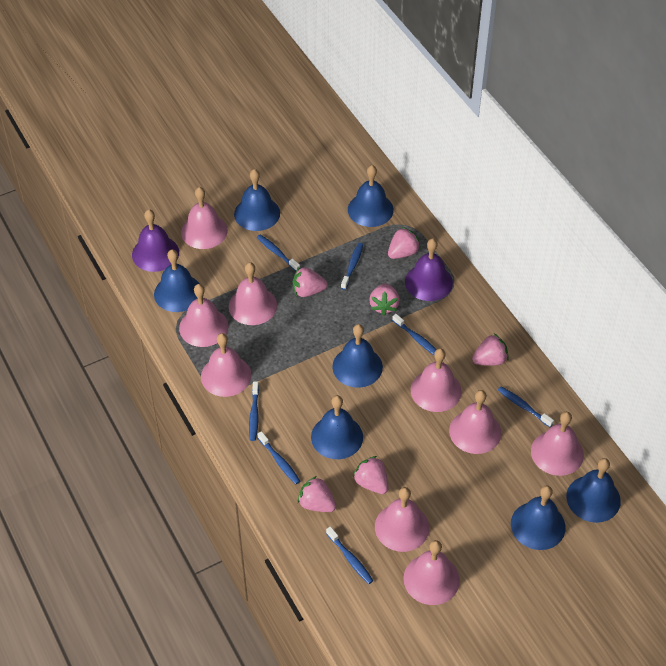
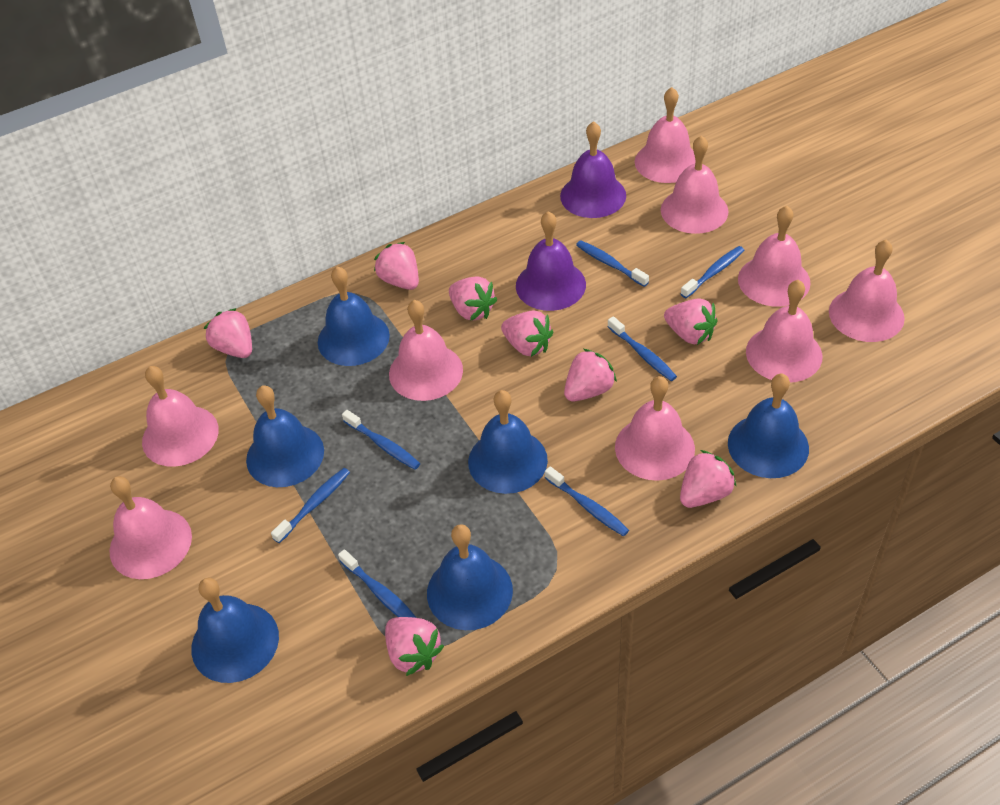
blue bell: [154,249,200,312] [234,169,280,231] [311,395,363,459] [332,324,383,388] [348,165,394,227] [511,485,566,550] [566,458,621,523] = 7 -> [191,578,279,683] [246,385,324,487] [318,266,390,366] [427,524,513,630] [468,390,548,494] [728,373,809,478] = 6
pink strawberry: [293,267,328,297] [298,476,336,512] [353,456,389,494] [369,283,400,316] [388,227,421,259] [472,334,509,366] = 6 -> [204,308,252,358] [374,242,419,290] [385,617,444,676] [449,276,498,321] [501,310,553,357] [564,349,617,402] [664,298,718,345] [680,450,736,508] = 8

